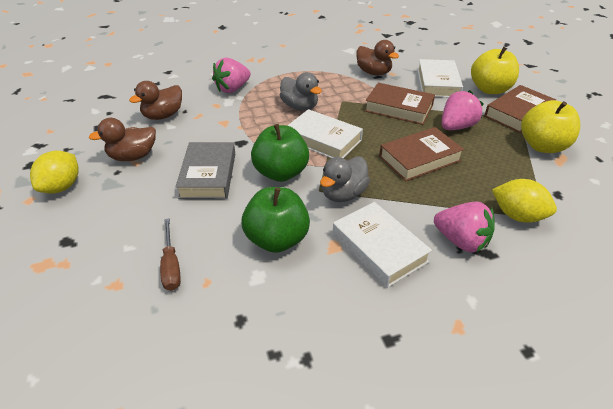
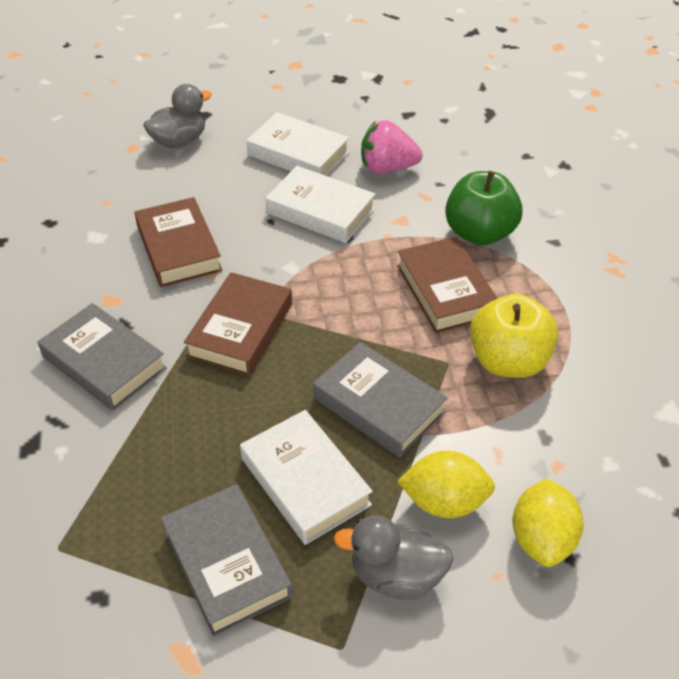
brown duck: [89,118,156,161] [129,81,182,120] [356,40,399,76] = 3 -> none = 0
brown screwdriver: [160,218,181,291] = 1 -> none = 0
green apple: [241,187,310,253] [251,124,309,182] = 2 -> [445,171,523,246] = 1
grey book: [175,142,235,199] = 1 -> [38,303,167,411] [161,484,293,636] [313,342,448,458] = 3
pink strawberry: [212,58,251,93] [434,202,494,252] [442,90,483,130] = 3 -> [361,120,423,174] = 1
yellow apple: [471,47,519,94] [521,100,580,153] = 2 -> [470,294,558,378] = 1

